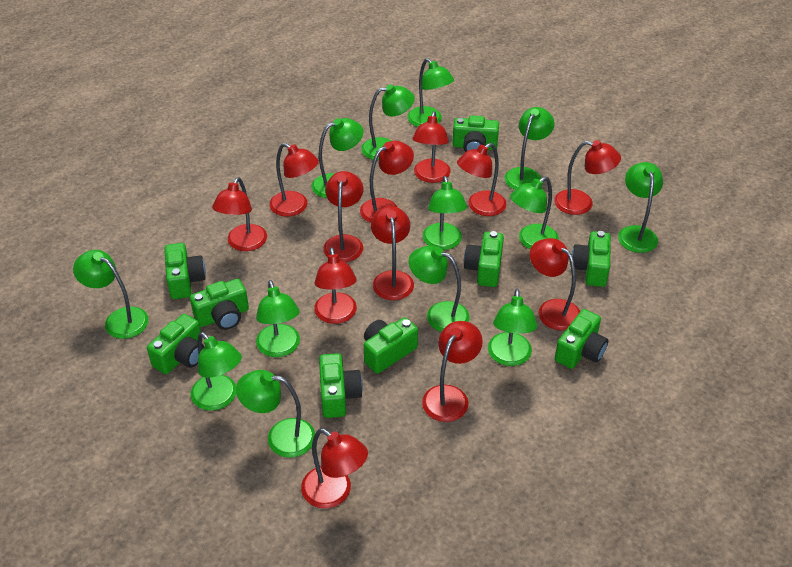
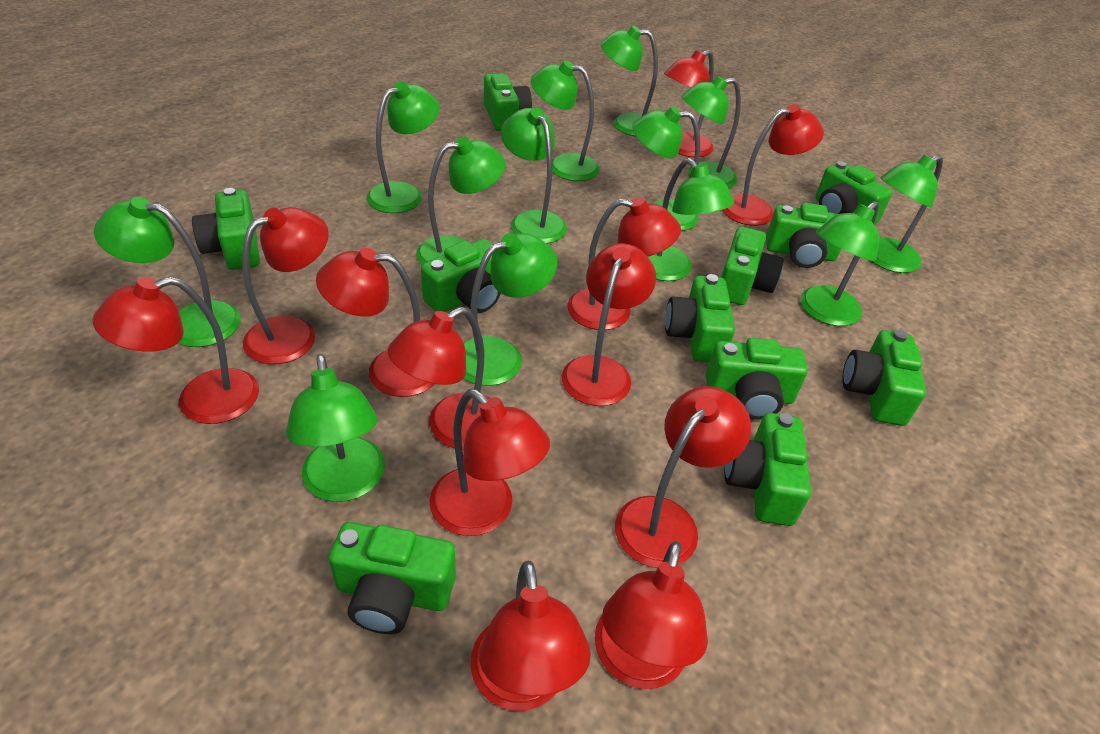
green camera: [147,314,204,374] [164,243,206,299] [190,278,249,330] [319,353,363,418] [364,317,418,374] [452,115,499,152] [464,231,504,287] [555,309,608,369] [572,231,611,287] = 9 -> [192,188,260,270] [328,522,456,634] [421,239,501,313] [484,73,532,131] [665,274,735,363] [706,338,808,419] [721,227,784,305] [724,413,811,526] [766,203,841,268] [816,161,892,224] [842,330,926,426] = 11

